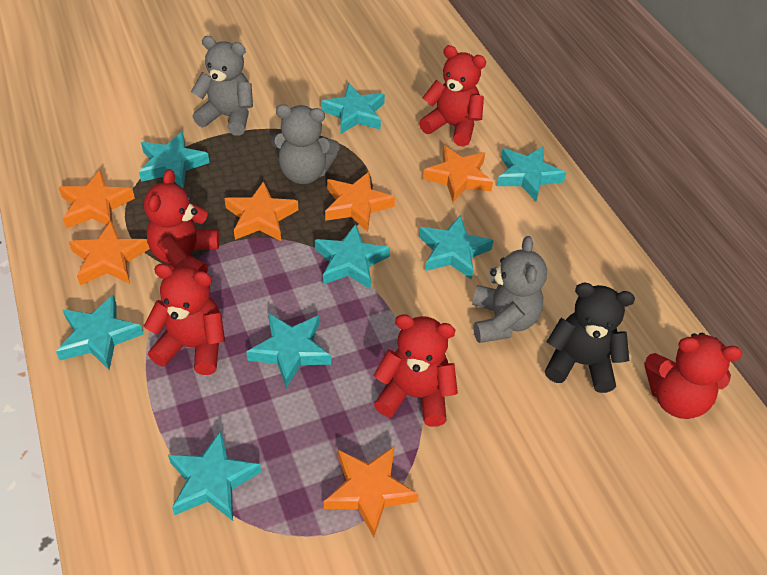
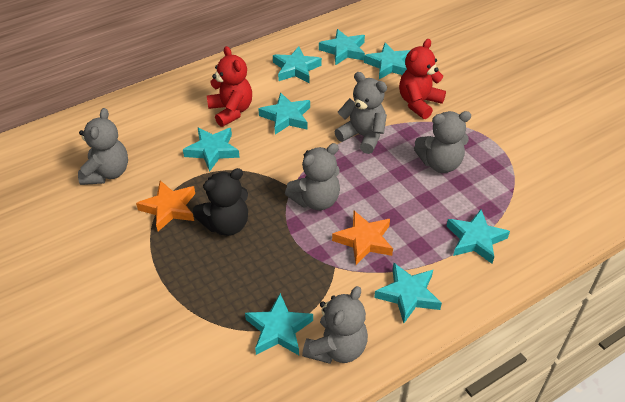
grey teddy bear: [191,36,253,136] [272,104,340,184] [472,236,547,343] = 3 -> [78,108,128,185] [285,143,340,210] [302,286,368,364] [335,72,387,154] [414,111,471,173] = 5
orange star: [58,170,135,228] [69,220,150,285] [224,181,298,241] [324,446,419,537] [325,172,395,232] [423,145,493,202] = 6 -> [136,181,195,231] [332,211,393,265] = 2
red teddy bear: [144,169,219,273] [144,264,225,375] [373,314,458,427] [419,45,486,147] [644,333,742,419] = 5 -> [207,46,252,127] [399,39,446,119] = 2

